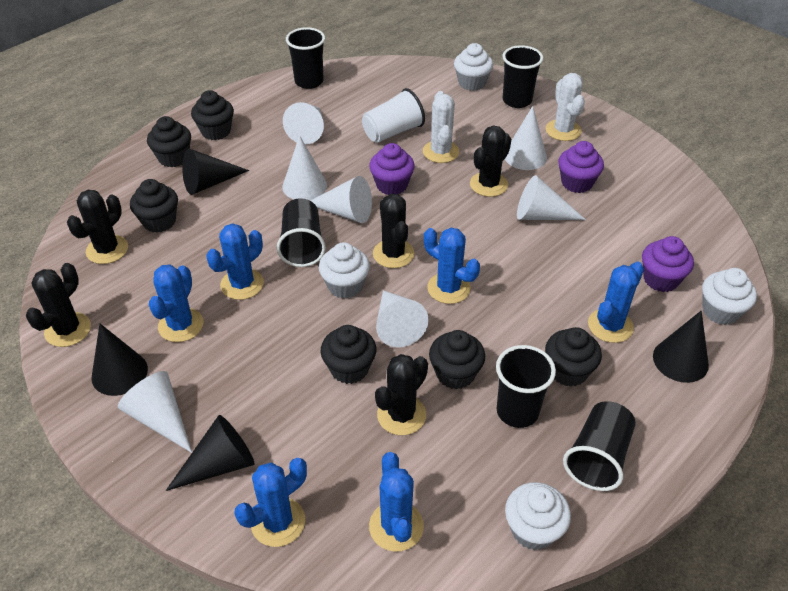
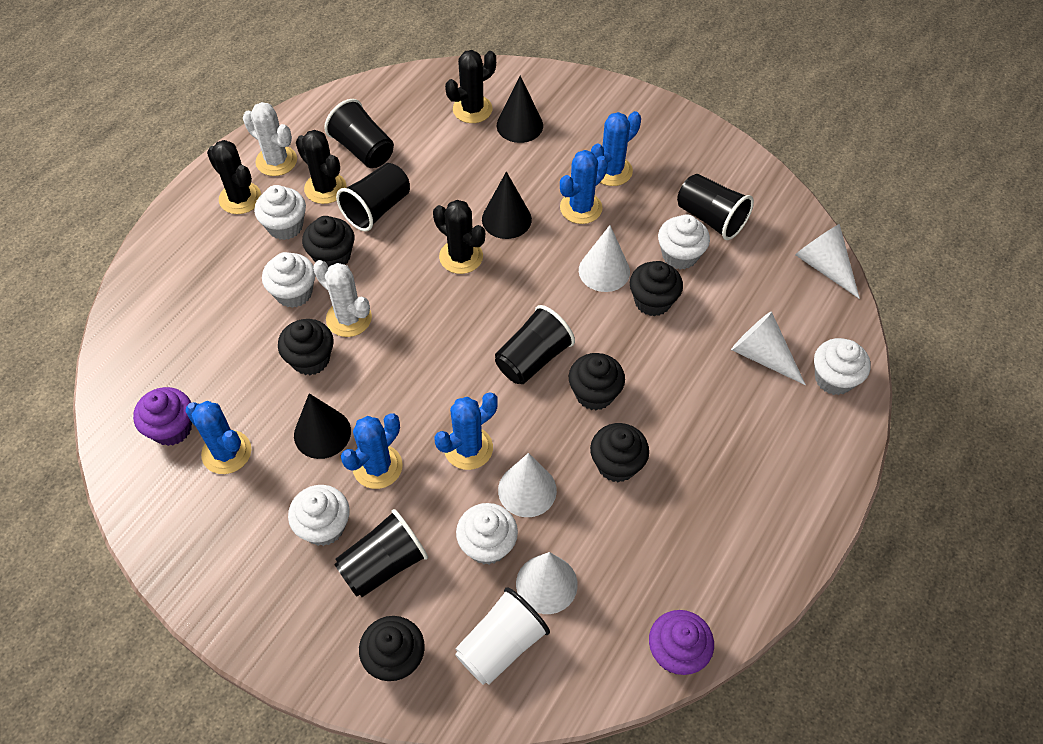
black cactus: [26,263,91,347] [67,190,128,264] [373,194,415,268] [375,354,428,435] [470,126,511,197] = 5 -> [207,140,261,214] [296,130,346,204] [433,200,485,274] [445,50,496,123] = 4
black cone: [91,324,148,396] [166,415,255,491] [182,149,249,195] [653,311,709,383] = 4 -> [294,393,351,459] [482,172,532,239] [497,76,543,143] = 3
blue cactus: [149,264,204,342] [206,223,264,300] [234,458,307,547] [369,452,424,552] [424,228,480,304] [588,262,644,343] = 6 -> [185,401,251,474] [341,413,403,489] [435,392,498,470] [560,150,608,224] [591,111,641,186] = 5
purple cupcake: [369,143,415,195] [558,141,604,193] [642,236,694,292] = 3 -> [133,387,192,446] [649,610,714,675] = 2
white cone: [118,371,192,453] [282,135,327,200] [283,102,324,145] [311,176,372,223] [376,290,429,347] [505,106,547,170] [517,175,586,220] = 7 -> [498,453,557,517] [516,552,578,614] [579,225,630,292] [731,311,806,385] [795,224,860,299] = 5
white cupcake: [319,242,370,299] [454,43,493,91] [505,482,571,550] [702,268,757,325] = 4 -> [254,185,306,240] [262,252,315,308] [288,485,350,546] [456,503,518,565] [658,214,710,270] [814,338,871,395] = 6

